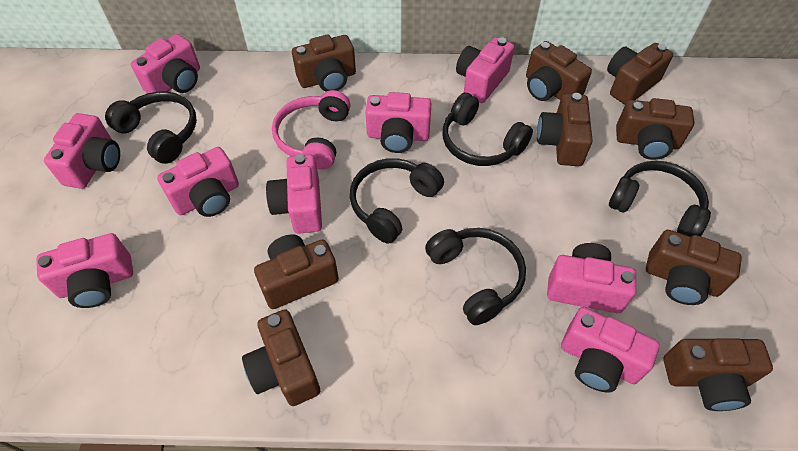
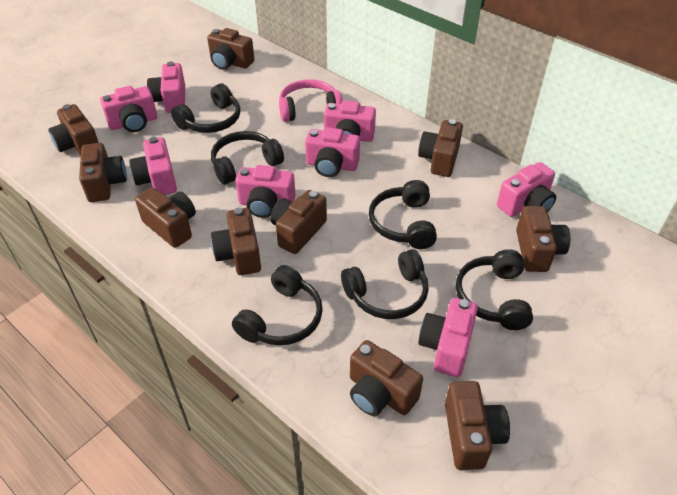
black headphones: [105,92,197,164] [350,158,444,244] [425,228,526,325] [442,93,533,166] [609,161,711,237] = 5 -> [171,83,240,133] [211,131,284,184] [232,265,323,346] [341,249,429,319] [369,180,437,249] [456,249,533,330] = 6
brown camera: [242,309,320,406] [254,234,339,309] [292,35,356,92] [526,41,592,101] [537,93,593,166] [607,43,673,105] [616,98,695,160] [646,230,742,305] [664,338,773,411] = 9 -> [48,104,99,156] [79,143,127,202] [135,188,196,248] [207,28,254,70] [211,208,261,275] [270,190,327,254] [350,340,423,416] [418,119,463,177] [445,381,510,470] [516,206,570,272] = 10
pink camera: [36,233,133,308] [44,113,120,189] [131,34,200,93] [157,147,239,217] [266,154,322,234] [366,92,432,153] [456,37,515,103] [547,243,636,313] [561,307,660,393] = 9 -> [100,86,157,132] [129,137,177,195] [147,61,185,113] [236,165,296,218] [305,127,360,177] [324,100,376,142] [418,298,478,377] [497,162,556,217] = 8

